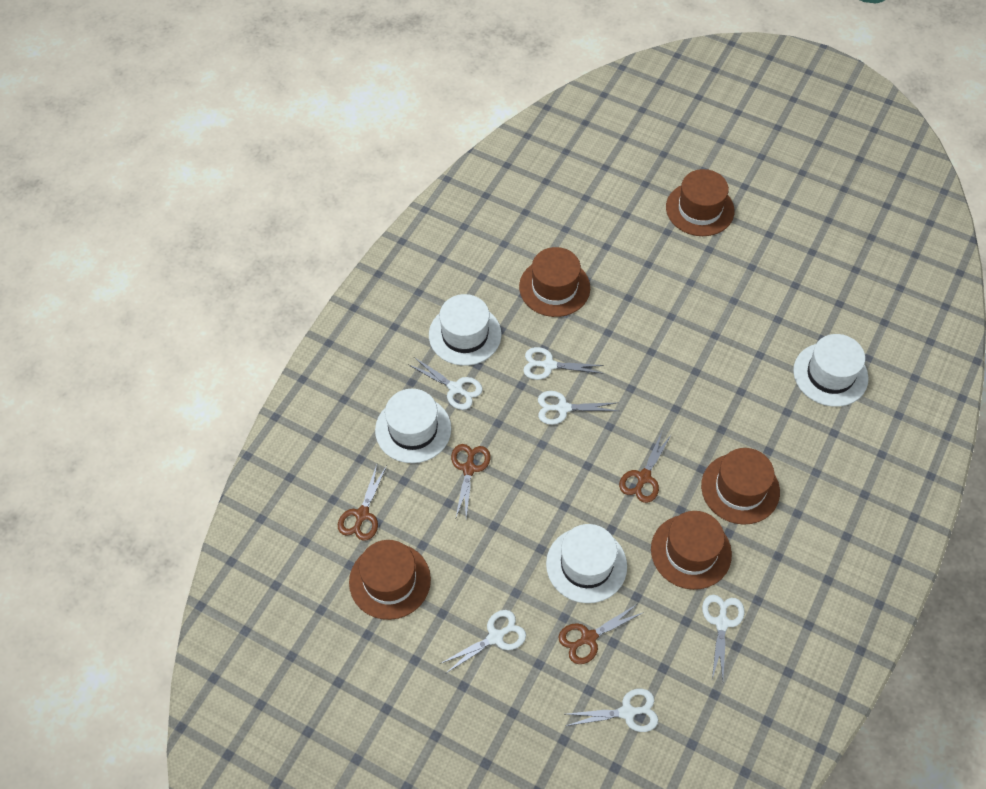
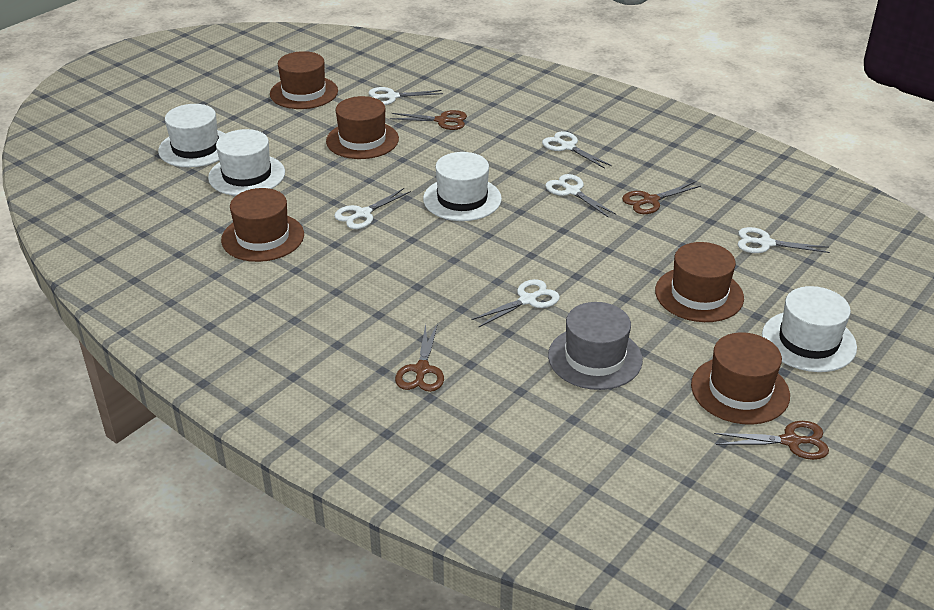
grey hat: none = 0 -> [548,302,643,390] = 1

